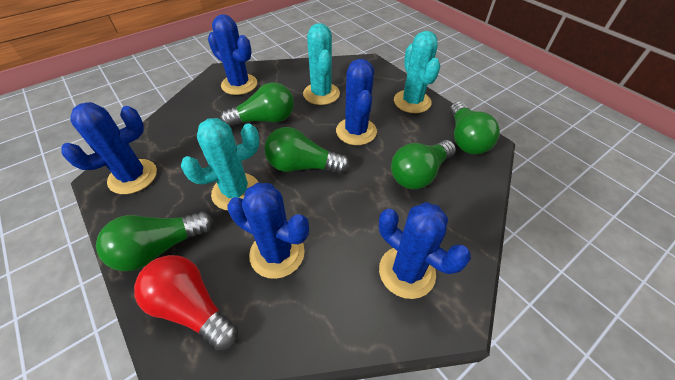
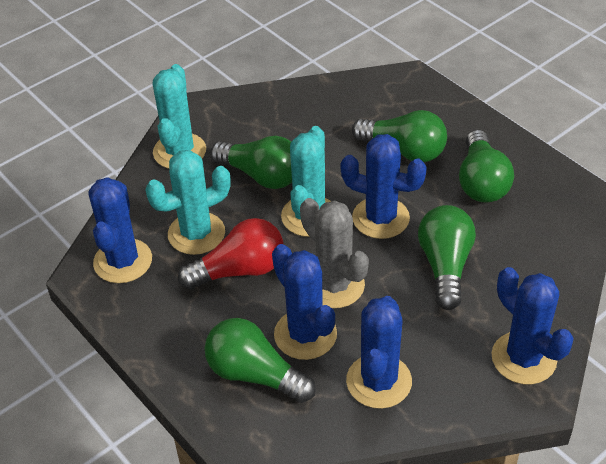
grey cactus: none = 0 -> [300,198,369,308] = 1

